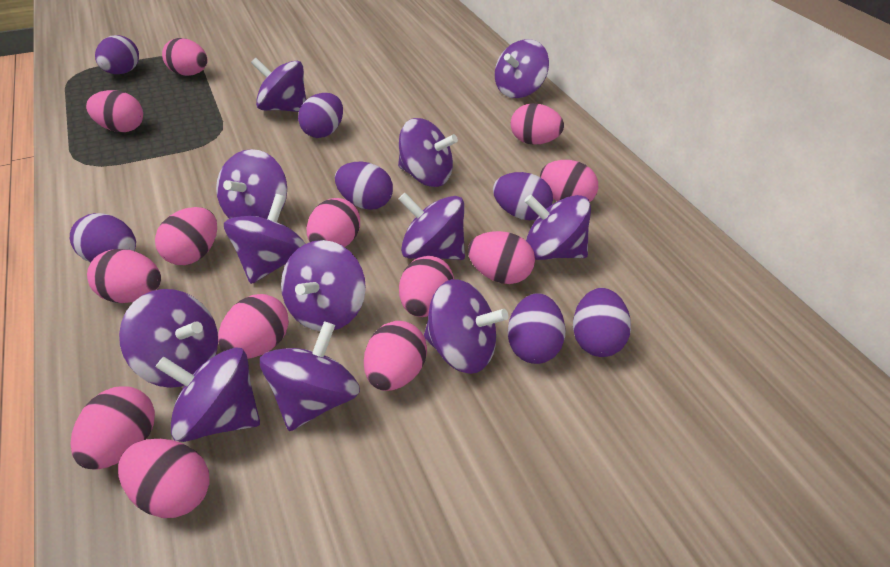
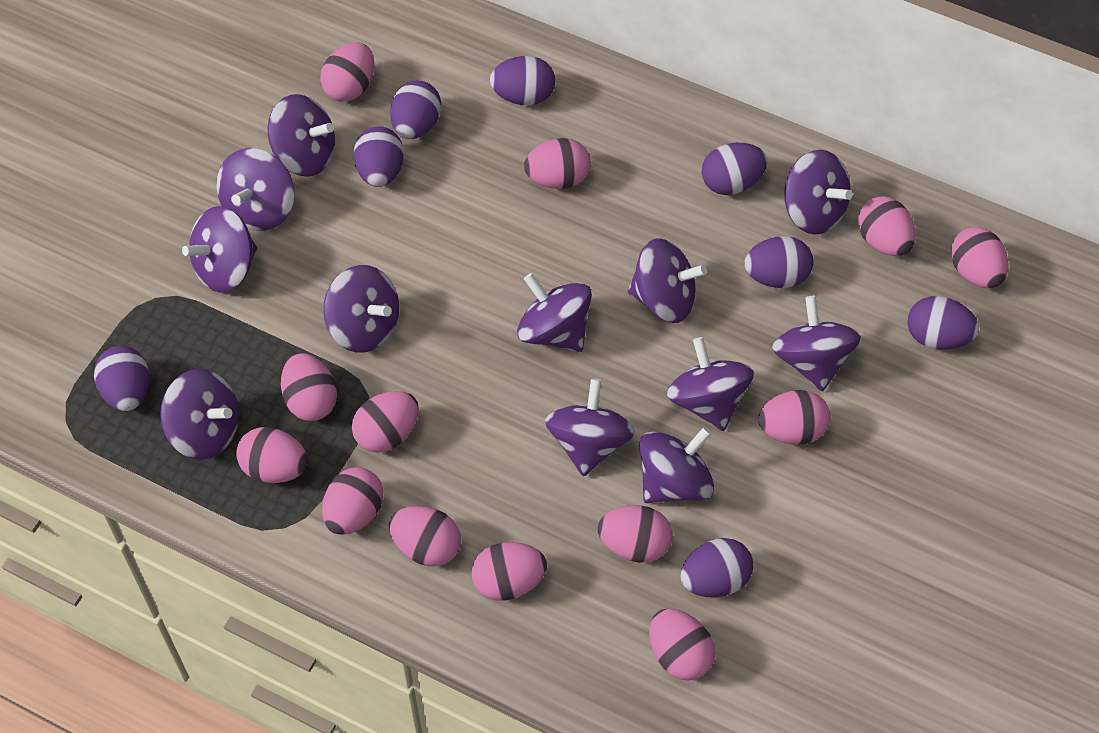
purple egg: [70,213,136,262] [95,35,139,74] [298,93,343,138] [335,162,393,210] [493,172,553,220] [508,293,566,364] [573,288,631,357] = 7 -> [94,346,150,411] [353,126,404,187] [390,80,441,139] [490,56,555,105] [680,538,753,598] [702,143,768,195] [744,236,814,288] [907,296,979,350] = 8

